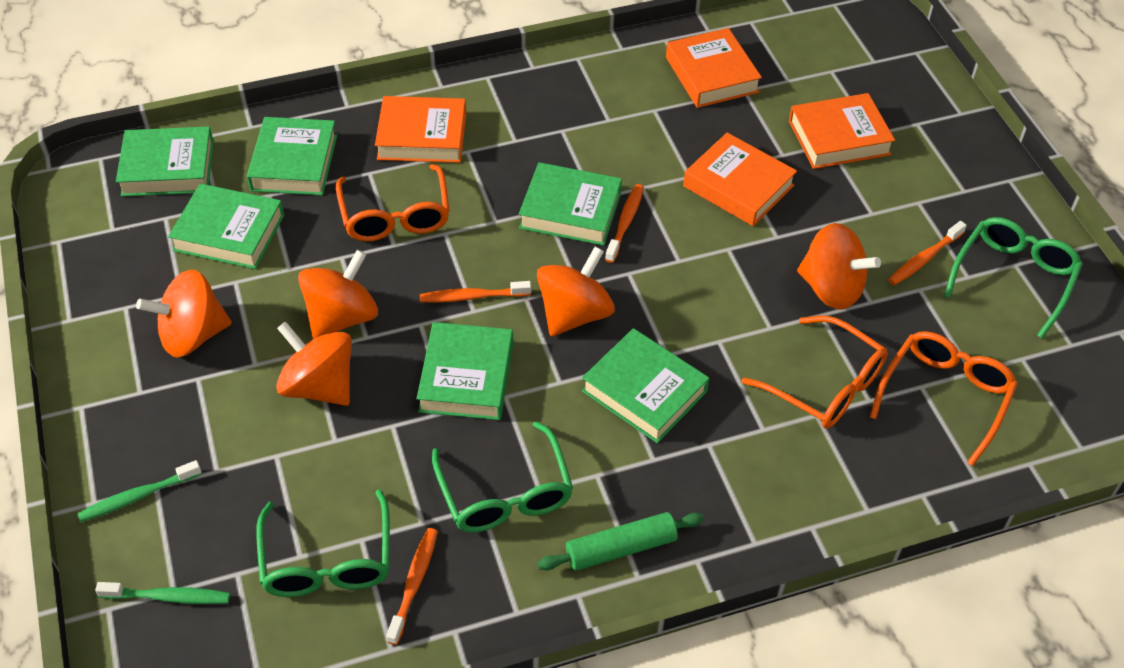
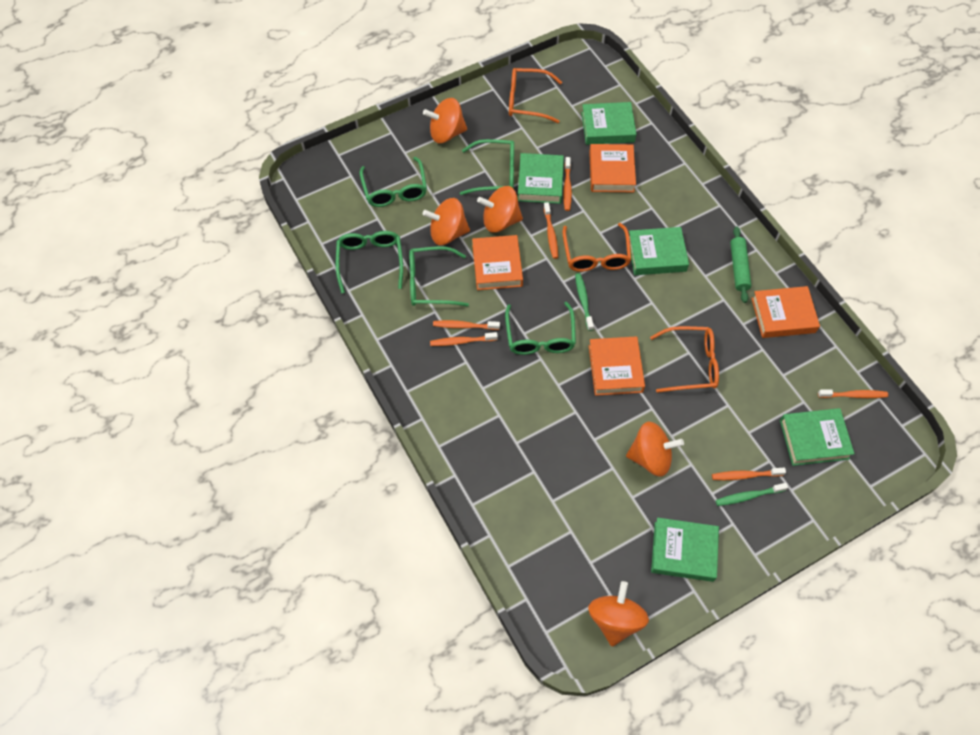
green book: [116,126,214,197] [168,184,284,269] [247,117,337,195] [417,322,513,420] [519,162,622,246] [582,328,709,443] = 6 -> [518,153,564,204] [582,102,636,145] [629,227,689,275] [651,518,719,582] [780,408,855,466] = 5
green glasses: [256,489,390,597] [432,421,573,532] [944,217,1083,339] = 3 -> [336,231,403,293] [360,157,427,207] [409,246,469,306] [460,139,514,195] [505,302,576,355] = 5
orange toothbrush: [386,528,438,645] [420,281,531,302] [605,184,644,263] [888,221,967,285] = 4 -> [430,332,498,346] [433,320,500,330] [544,202,558,259] [563,157,572,211] [712,468,786,480] [818,389,888,398] = 6

